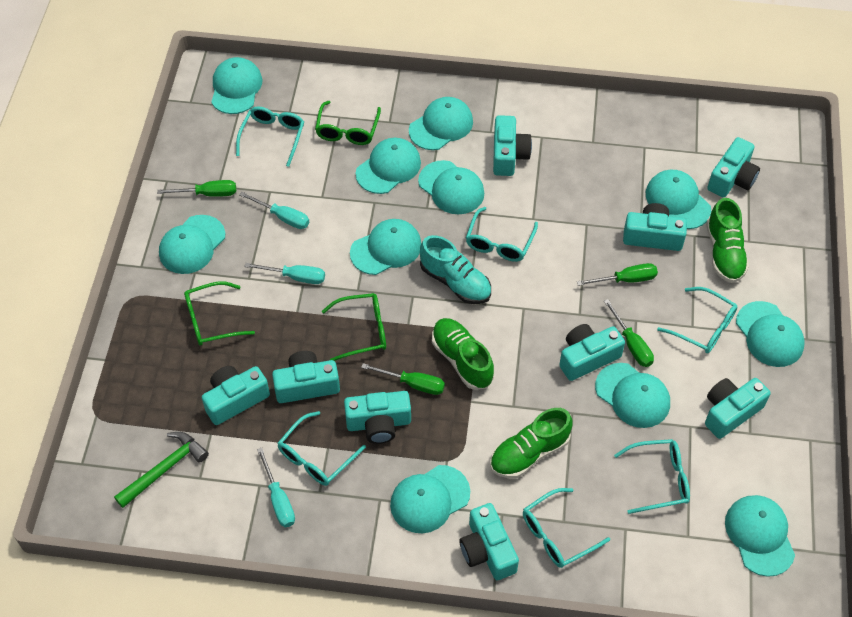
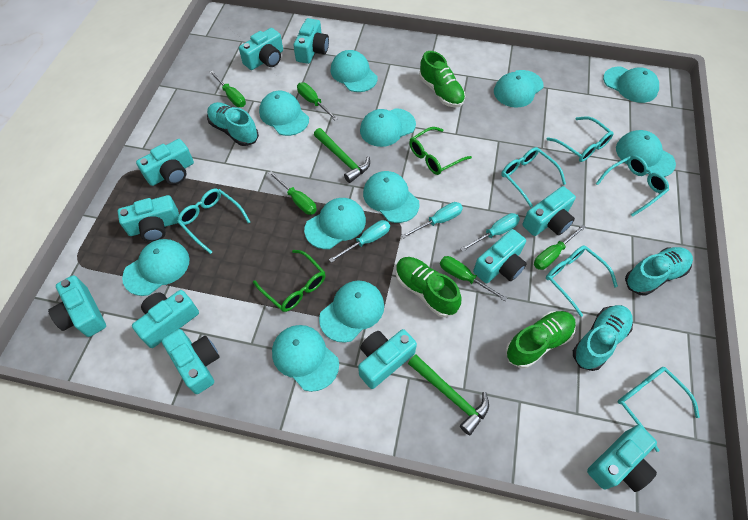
green glasses: [184,281,255,346] [315,101,381,145] [322,293,386,361] = 3 -> [253,250,325,312] [409,127,472,175] = 2
green hammer: [114,432,209,508] = 1 -> [314,128,370,183] [408,355,489,435] = 2
green screwdriver: [157,180,236,197] [361,363,445,395] [577,263,658,286] [604,299,654,367] = 4 -> [209,71,246,107] [268,171,317,215] [297,83,338,121] [440,256,507,301] [534,224,586,270] = 5
turquoise camera: [202,366,270,425] [272,351,340,403] [344,391,411,444] [459,503,519,580] [493,115,532,176] [559,324,625,381] [623,203,687,251] [705,378,771,439] [707,137,760,198] = 9 -> [48,275,106,337] [117,195,179,242] [132,290,199,348] [136,139,194,186] [162,329,219,394] [239,28,283,70] [293,18,329,64] [358,329,417,389] [473,229,527,283] [522,186,576,236] [587,425,657,492] = 11
turquoise shoe: [420,235,491,304] = 1 -> [207,102,259,146] [573,305,633,371] [625,247,693,296] = 3

